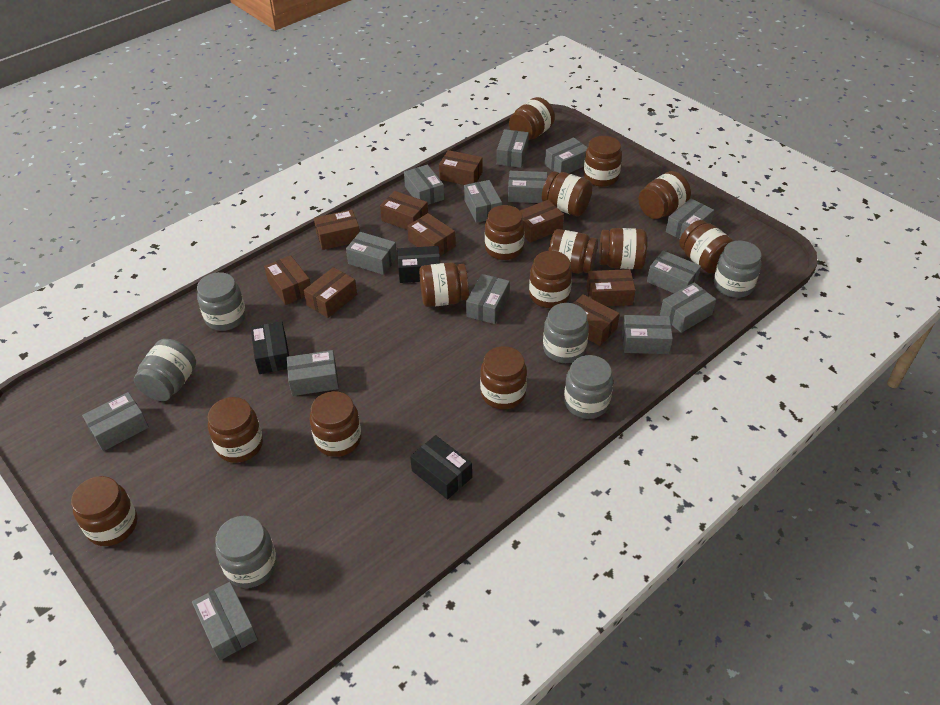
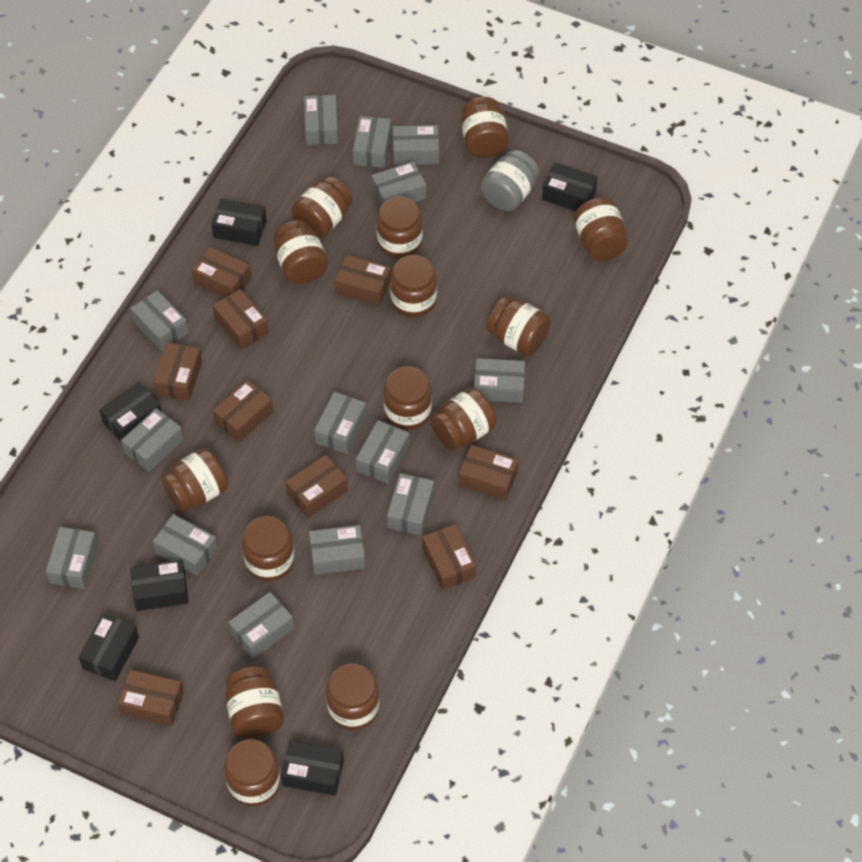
black box: [251,321,289,374] [398,246,440,283] [410,435,472,499] = 3 -> [79,613,139,681] [99,382,162,443] [130,560,188,611] [211,199,267,246] [281,740,344,796] [542,162,598,211] = 6
grey jar: [134,339,196,401] [197,272,246,331] [215,516,277,588] [543,303,589,363] [564,355,613,419] [714,241,761,298] = 6 -> [480,150,539,211] = 1

